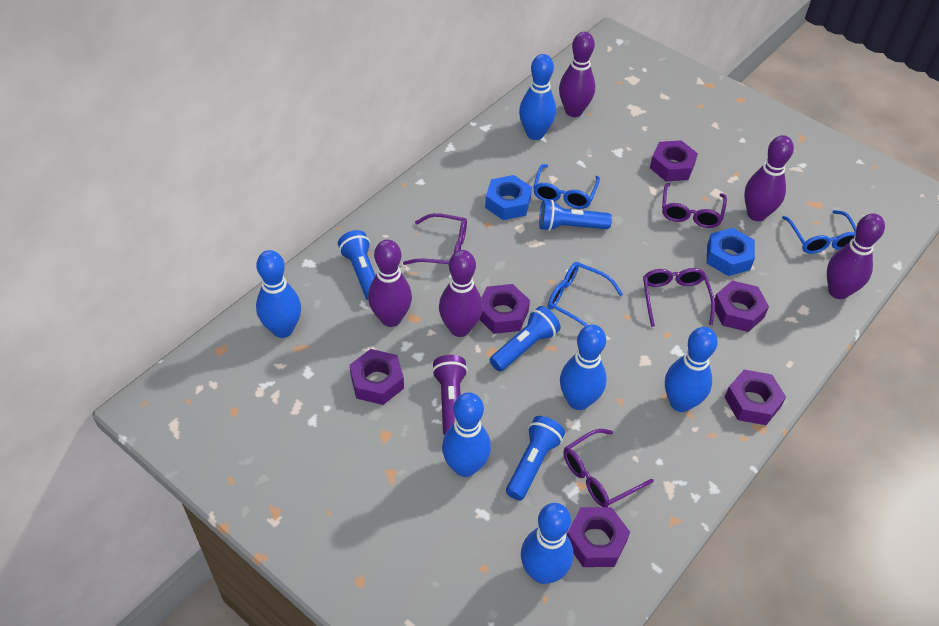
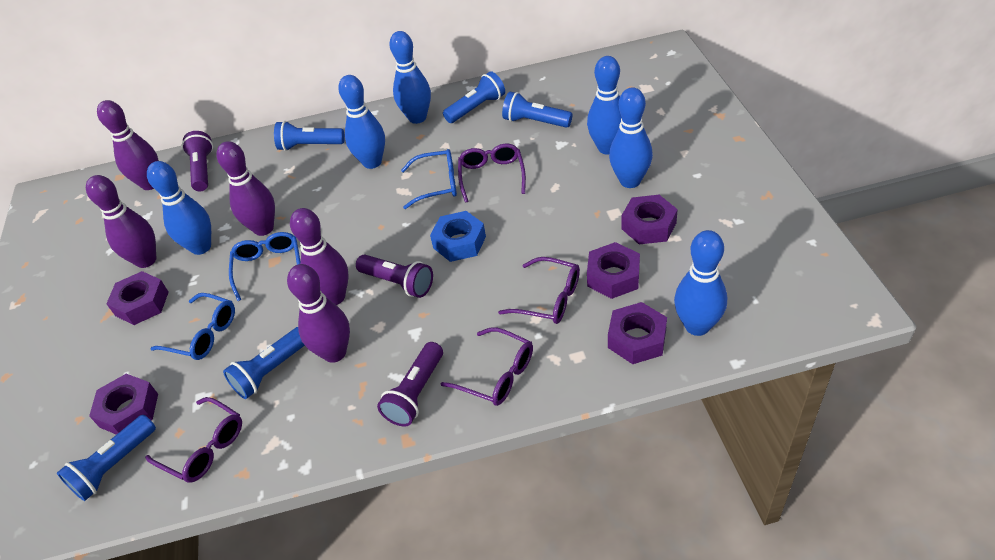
blue flashlight: [338,230,375,300] [490,306,561,371] [506,416,565,500] [539,200,612,231] = 4 -> [57,415,156,501] [223,327,305,399] [274,121,345,151] [443,71,505,123] [502,92,572,128] = 5
blue nut: [485,175,532,220] [707,228,755,276] = 2 -> [430,211,486,262] = 1
purple flashlight: [432,355,468,436] = 1 -> [182,131,213,191] [356,255,433,298] [377,342,443,427] = 3
purple nut: [350,349,404,405] [479,284,530,334] [567,507,630,567] [650,140,698,181] [714,281,769,332] [724,370,786,425] = 6 -> [89,374,158,435] [106,271,169,325] [587,242,640,299] [608,302,667,364] [621,195,678,244] = 5

